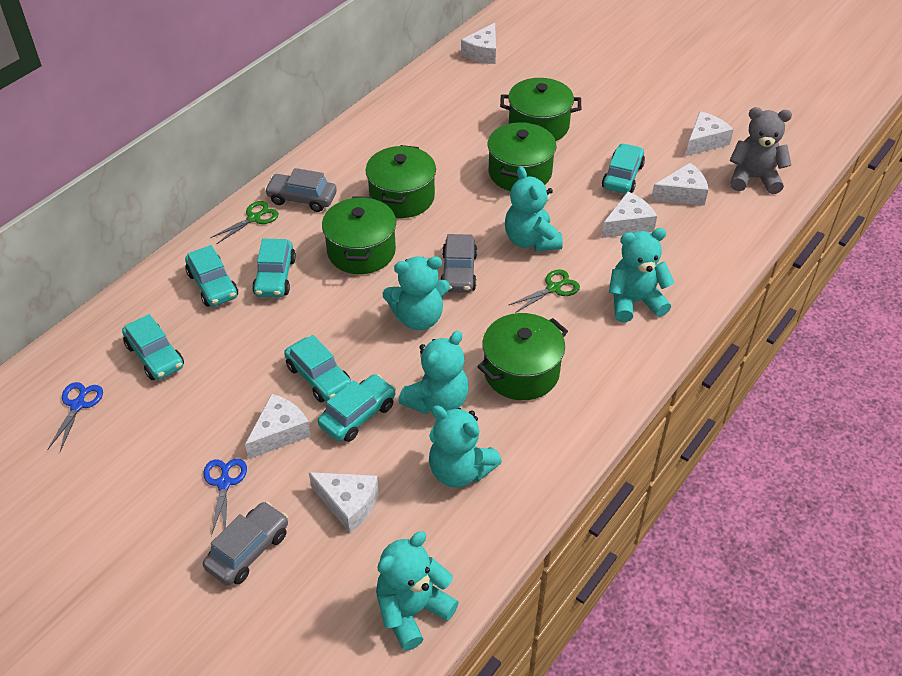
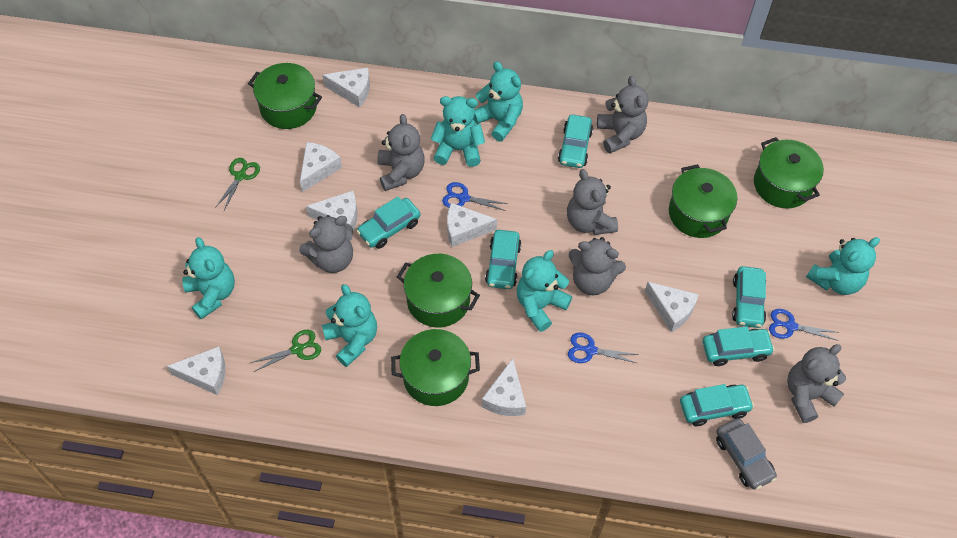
blue scissors: [47,382,103,452] [203,458,247,536] = 2 -> [442,182,508,211] [568,332,639,363] [769,309,839,341] = 3
grey car: [203,501,288,585] [264,168,337,212] [440,234,477,293] = 3 -> [716,418,777,489] = 1
grey teddy bear: [730,107,792,194] = 1 -> [299,215,353,273] [377,114,425,191] [567,169,618,235] [569,237,626,295] [597,76,648,153] [787,344,846,423] = 6
white cheese: [245,394,311,459] [309,472,378,533] [461,23,496,64] [601,192,657,238] [651,163,708,206] [686,111,734,156] = 6 -> [167,347,225,395] [300,142,342,192] [306,191,358,231] [322,68,370,108] [447,203,497,247] [482,358,526,416] [645,282,699,332] = 7

